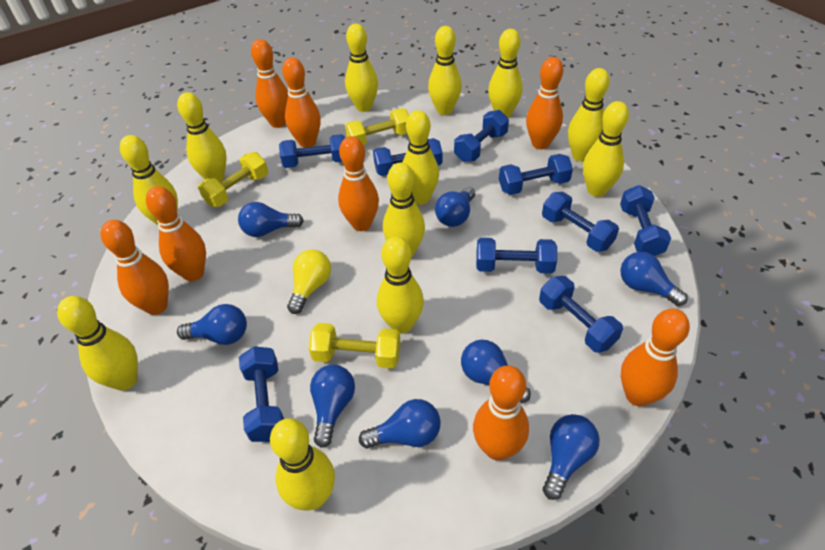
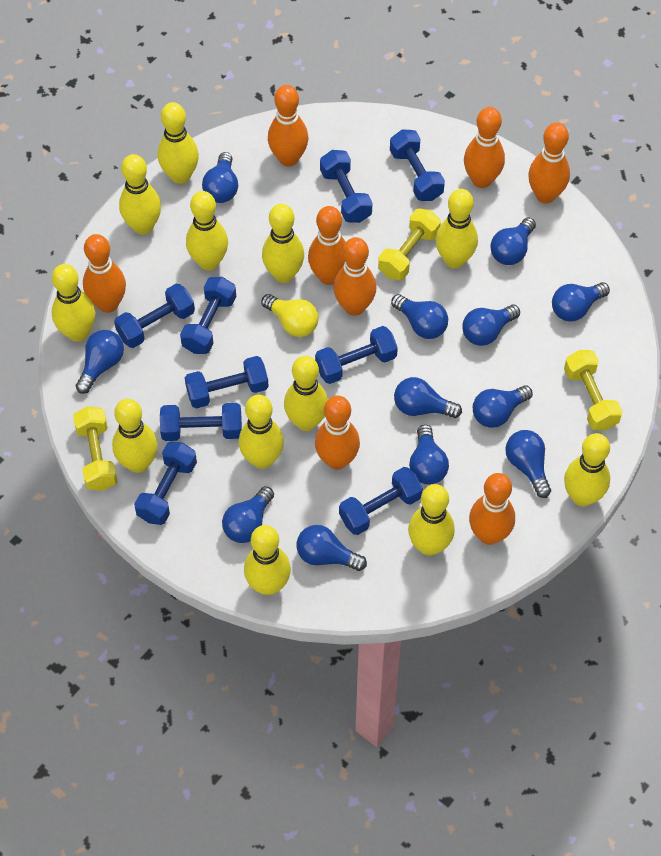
blue light bulb: [177,304,247,345] [238,202,304,237] [310,365,355,448] [359,399,441,448] [435,187,475,227] [461,340,531,403] [543,414,599,500] [620,252,688,306] = 8 -> [76,330,124,394] [202,152,238,203] [222,486,274,543] [297,525,367,571] [391,294,448,339] [394,377,462,418] [409,424,449,485] [462,304,520,346] [473,385,533,428] [490,218,536,265] [505,430,551,498] [552,282,610,321] = 12

